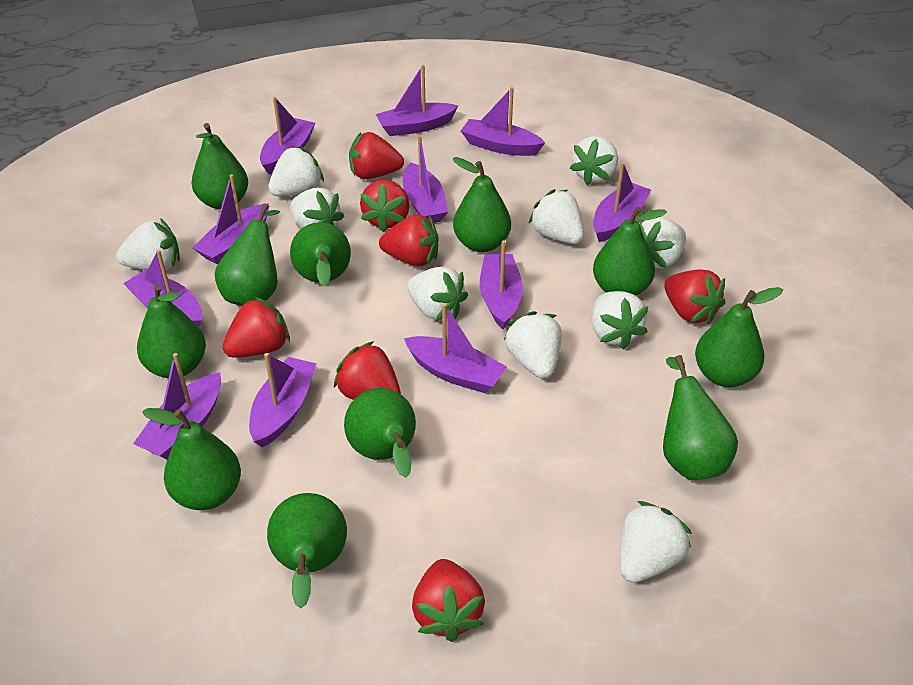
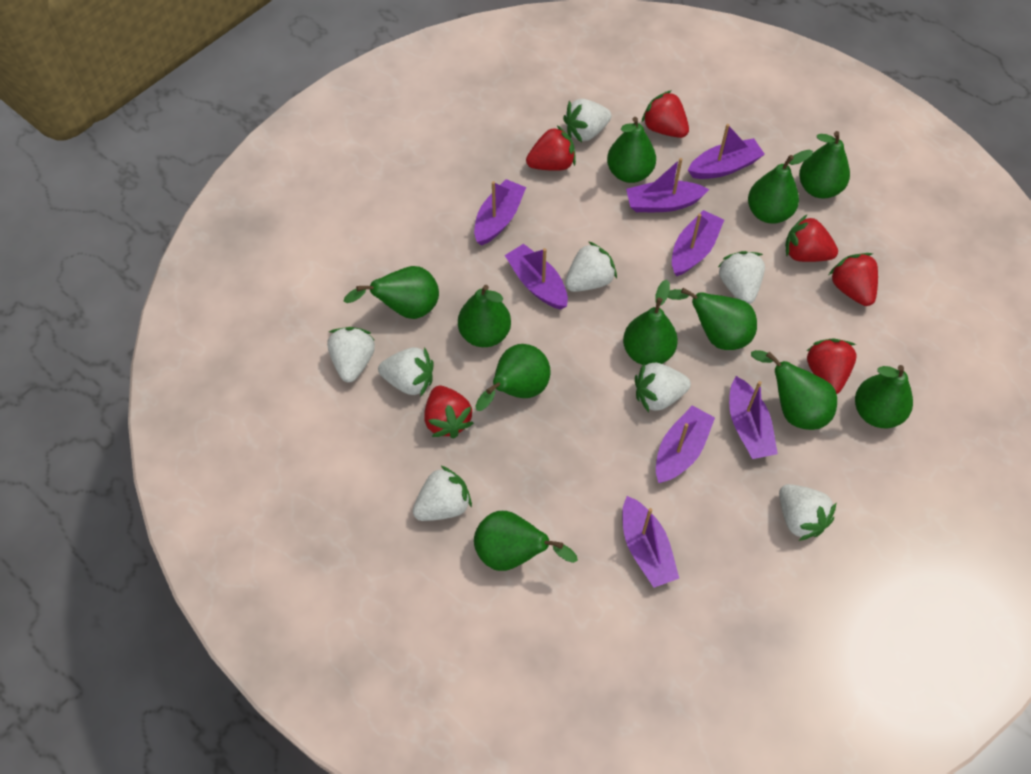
purple boat: [123,250,202,327] [133,353,221,459] [193,174,269,265] [249,353,317,447] [260,97,315,174] [376,65,458,136] [403,135,448,223] [404,303,507,393] [461,87,545,156] [480,240,523,329] [593,162,651,242] = 11 -> [474,179,526,246] [505,244,568,310] [622,496,679,588] [626,158,709,212] [656,405,715,483] [672,210,724,276] [688,124,765,179] [729,376,778,459] = 8
red strawberry: [223,297,290,358] [334,341,401,400] [349,132,404,179] [360,180,410,232] [379,214,439,266] [412,559,485,642] [664,269,725,324] = 7 -> [424,386,474,438] [526,126,576,171] [641,90,689,138] [785,215,838,262] [807,339,857,394] [829,253,878,306] = 6
white strawberry: [116,218,180,270] [268,146,324,196] [290,188,344,230] [407,266,468,321] [504,311,562,379] [529,189,584,244] [570,136,618,185] [592,291,648,350] [620,501,692,583] [639,217,686,268] = 10 -> [327,327,375,382] [378,347,434,396] [413,466,472,521] [563,99,611,142] [565,241,617,292] [635,363,691,412] [718,251,765,304] [779,484,837,541] = 8

